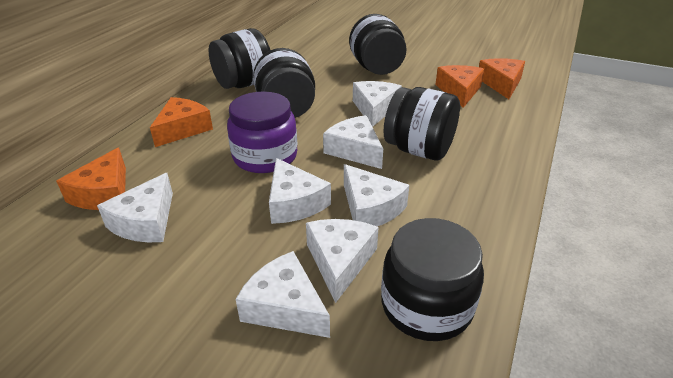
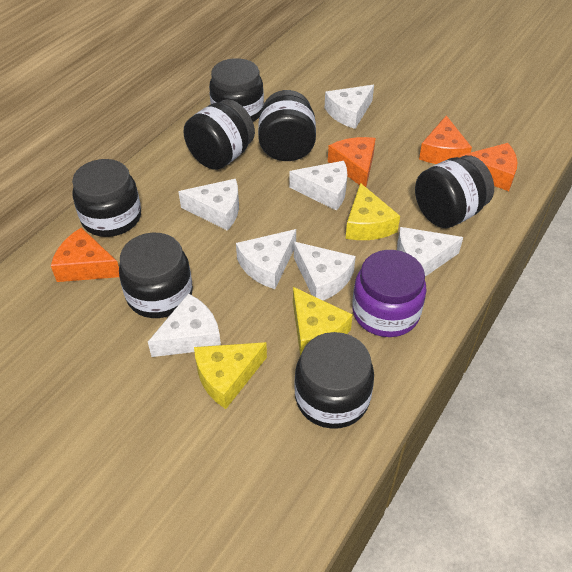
black jar: [209,28,270,89] [253,48,315,118] [349,14,407,75] [381,218,484,341] [384,87,460,160] = 5 -> [72,159,141,237] [119,233,193,318] [184,99,255,170] [209,58,264,122] [258,90,316,161] [295,332,374,429] [415,155,494,228] = 7
yellow cheese: none = 0 -> [194,342,267,409] [293,287,353,356] [345,183,400,240] = 3

